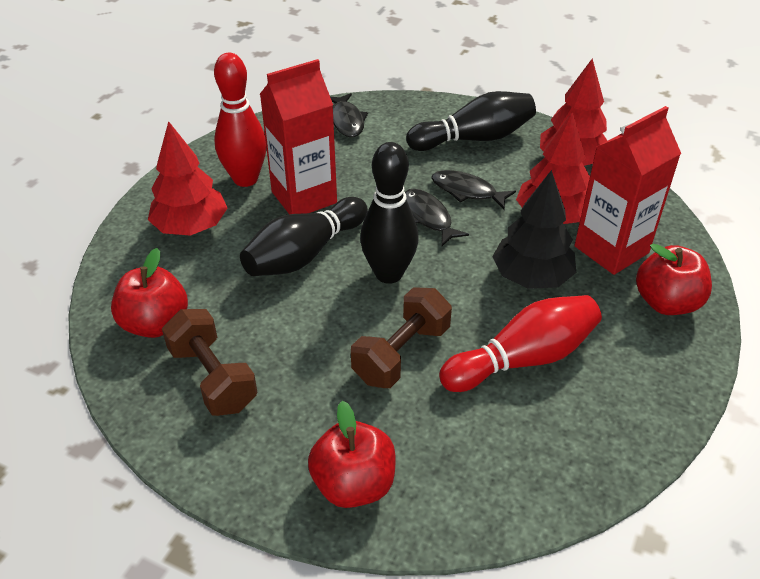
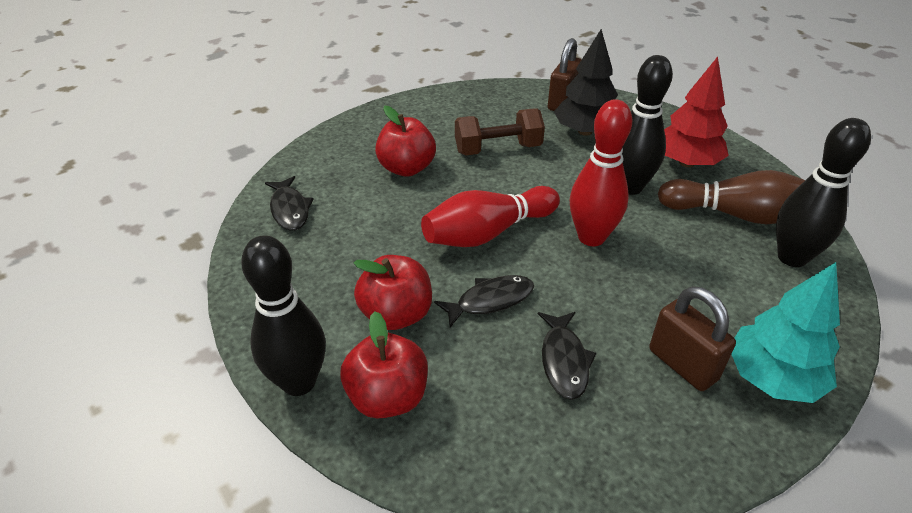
brown bowling pin: none = 0 -> [658,170,805,224] = 1
brown dumbbell: [162,309,257,416] [351,287,452,388] = 2 -> [455,109,545,155] = 1
brown padlock: none = 0 -> [548,38,582,111] [649,286,736,391] = 2
red carton: [260,59,337,214] [574,106,681,275] = 2 -> none = 0
red tree: [148,121,227,236] [516,111,590,224] [540,59,607,166] = 3 -> [664,57,729,167] = 1
turquoise tree: none = 0 -> [731,262,840,403] = 1

